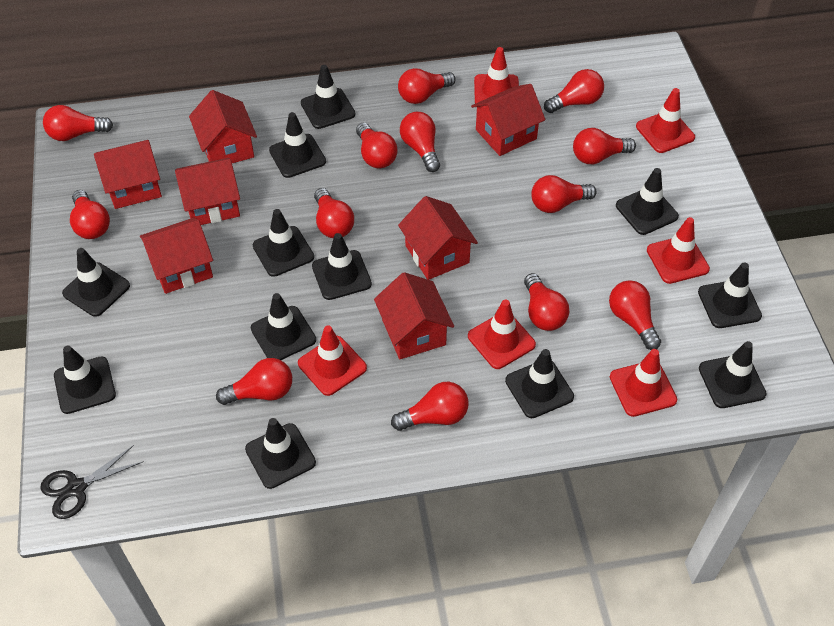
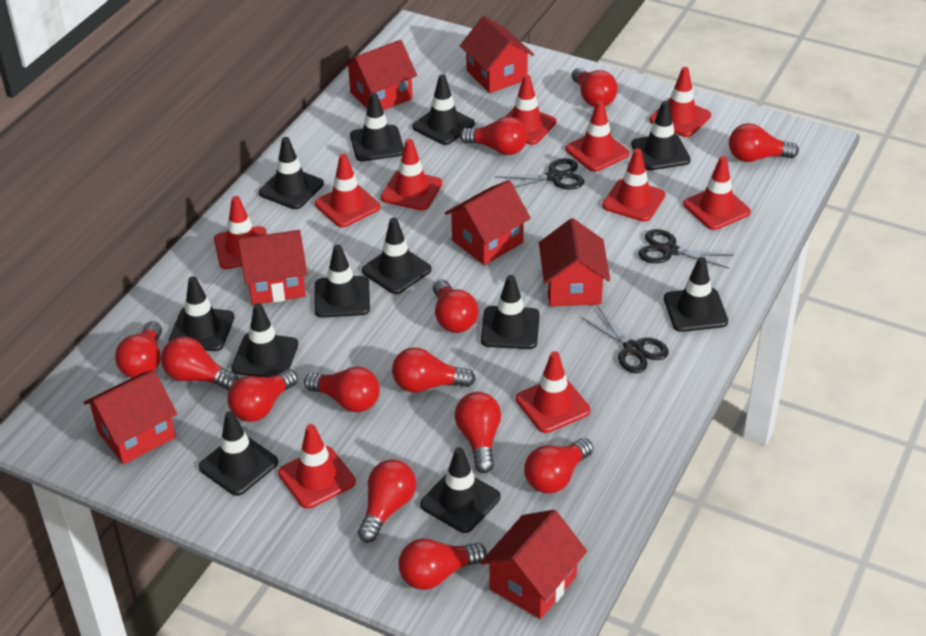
black scissors: [40,445,144,519] = 1 -> [495,158,585,189] [580,307,669,373] [638,229,734,269] = 3
red traffic cone: [298,325,367,396] [468,300,536,369] [474,47,519,104] [610,349,677,417] [636,88,695,153] [647,217,710,284] = 6 -> [214,196,267,269] [278,424,356,509] [315,154,380,227] [381,139,442,210] [505,75,557,145] [516,351,590,433] [565,100,629,172] [602,148,665,222] [650,67,711,137] [683,156,751,230] = 10

